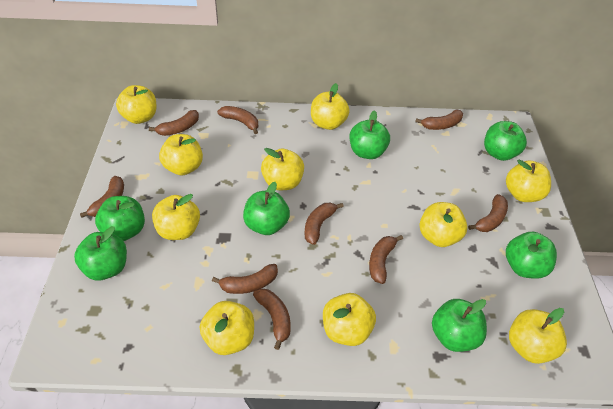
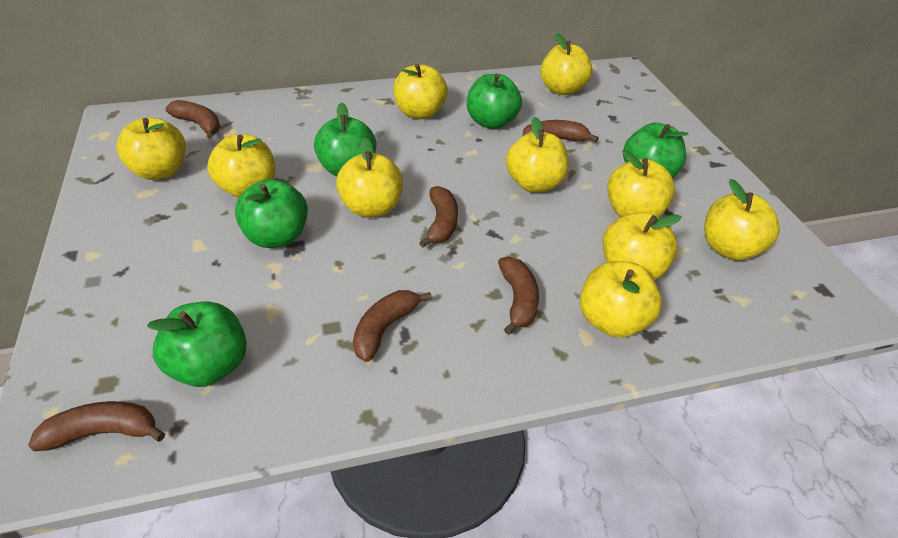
brown banana: [80,176,124,218] [149,110,199,136] [212,264,278,294] [217,106,258,134] [253,289,291,350] [305,203,344,245] [369,235,403,284] [415,110,463,130] [468,194,508,232] = 9 -> [28,401,165,451] [166,100,220,139] [353,290,432,362] [419,186,458,247] [498,256,539,335] [522,120,599,143] = 6
green apple: [74,226,127,281] [95,196,145,241] [243,182,290,235] [350,110,390,159] [432,299,487,352] [484,121,527,161] [506,232,557,279] = 7 -> [147,301,247,387] [235,179,308,248] [314,102,377,176] [467,74,522,129] [623,123,689,177] = 5

